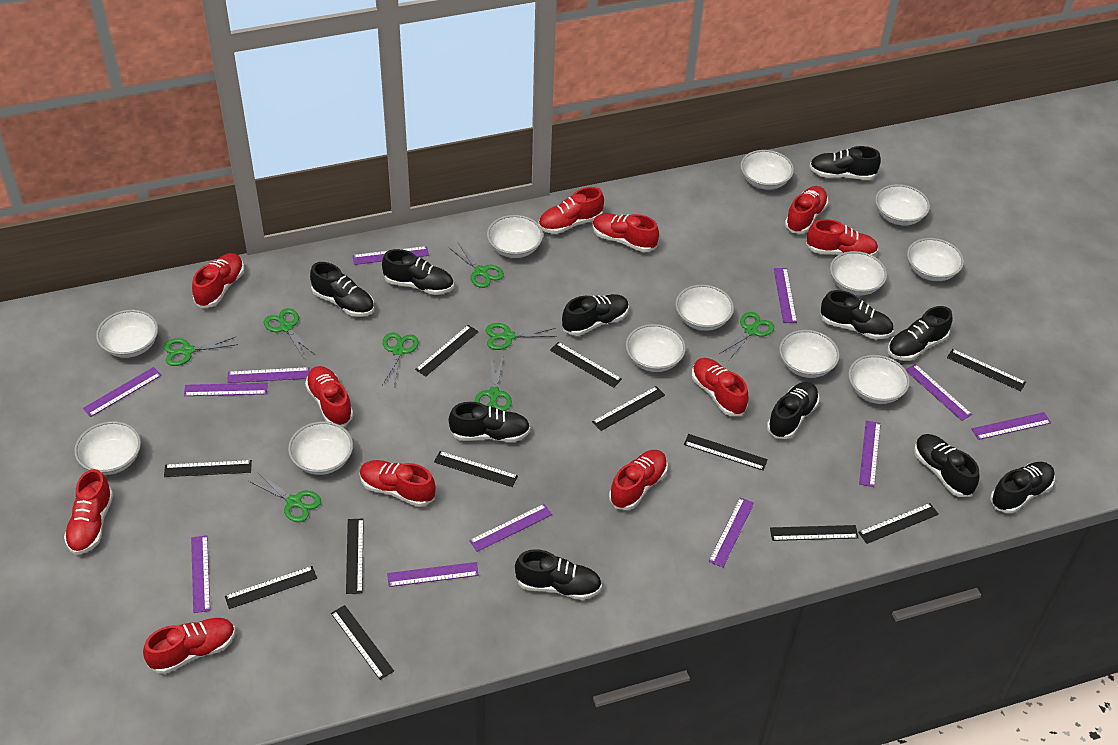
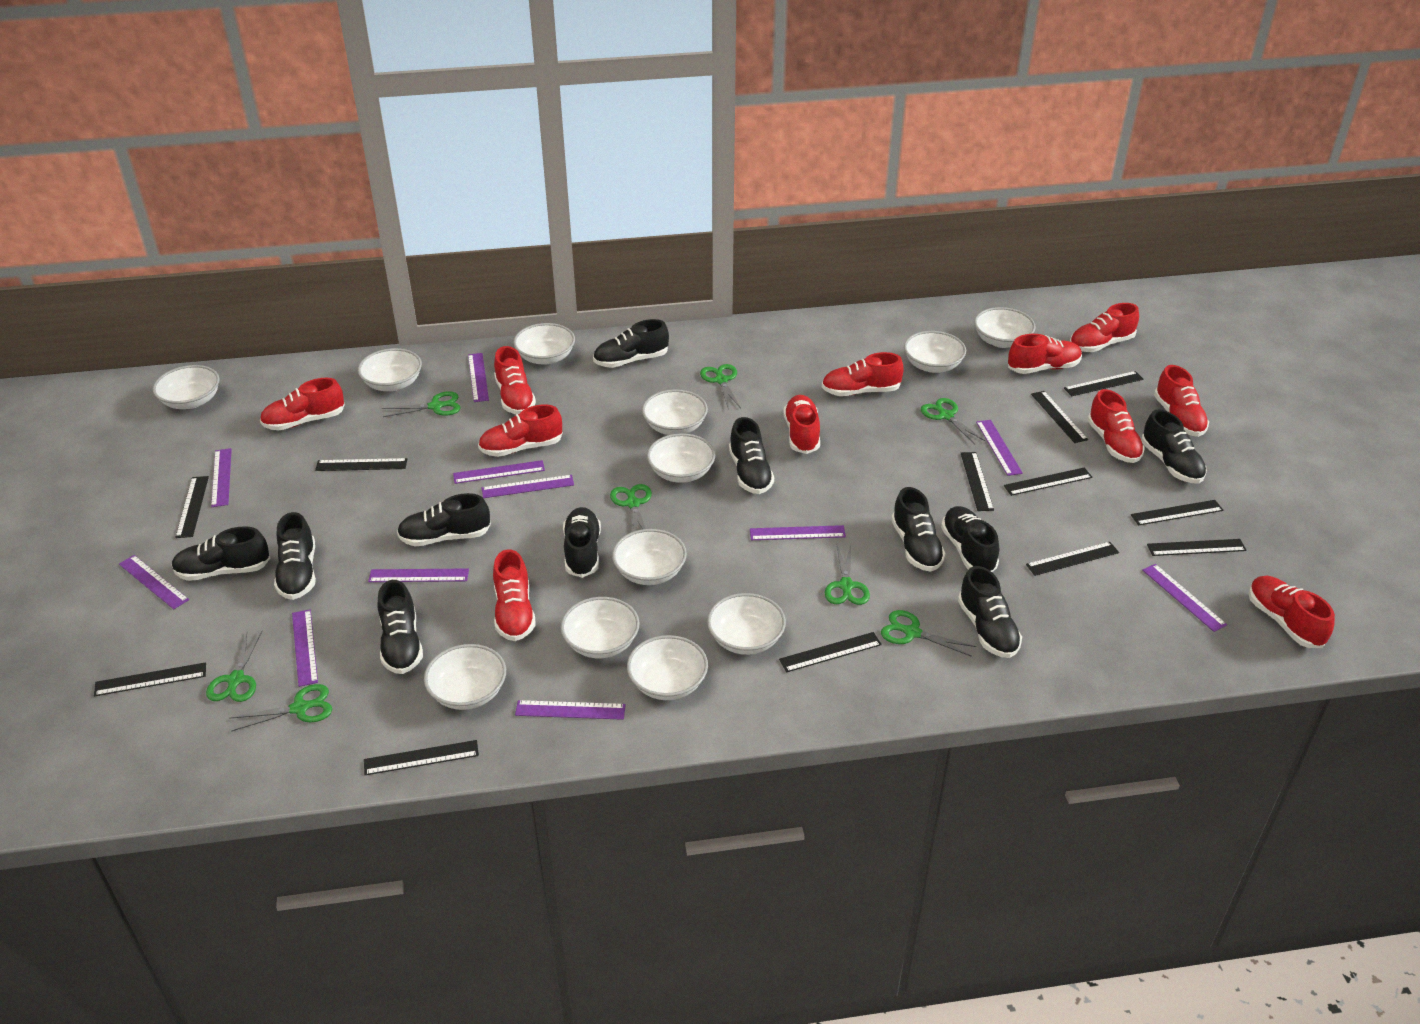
purple ruler: [83,367,162,417] [184,383,268,396] [191,535,210,613] [227,367,310,383] [353,246,429,265] [387,562,479,587] [469,504,552,552] [709,497,754,567] [774,268,797,323] [859,420,881,487] [905,364,972,421] [972,412,1051,440] = 12 -> [119,555,189,609] [211,448,232,507] [292,609,318,687] [368,568,469,582] [453,460,545,484] [468,353,489,402] [482,475,574,498] [515,700,626,720] [750,525,846,540] [976,420,1023,476] [1142,564,1227,632] = 11

